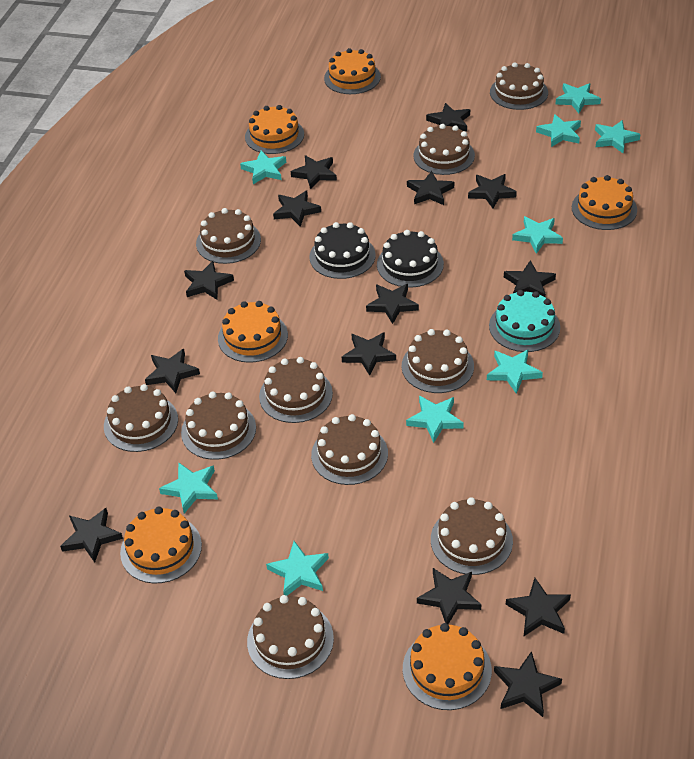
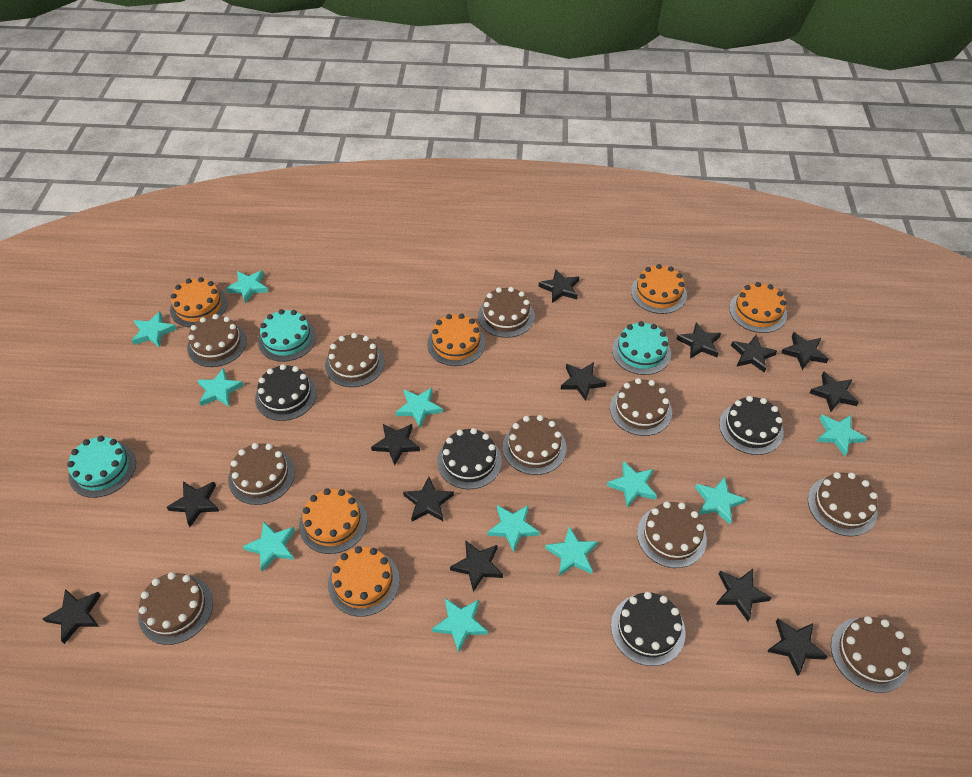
black cake: [309,222,375,279] [377,230,444,288] = 2 -> [255,364,317,421] [437,428,502,489] [611,591,686,666] [719,396,784,455] = 4
black star: [60,508,123,563] [145,349,200,393] [184,261,234,300] [273,190,321,227] [291,155,337,189] [342,332,396,376] [366,284,419,324] [407,171,454,205] [417,568,482,624] [426,103,470,132] [468,174,517,208] [494,651,562,717] [504,260,556,297] [506,578,571,637] = 14 -> [42,589,101,644] [167,482,219,527] [371,424,420,466] [403,477,454,522] [450,540,503,592] [539,269,579,303] [561,362,607,401] [677,322,721,359] [716,569,772,621] [731,335,777,373] [767,618,828,676] [781,332,828,370] [809,372,859,412] = 13
turquoise cake: [489,290,560,352] = 1 -> [67,436,136,498] [258,309,316,362] [612,321,671,375] = 3
turquoise star: [159,462,218,513] [240,151,286,184] [266,541,329,596] [406,396,464,443] [487,350,543,394] [512,216,563,254] [536,114,581,147] [556,83,601,113] [595,120,640,153] = 9 -> [131,311,177,348] [197,368,244,406] [225,270,268,303] [243,521,295,572] [396,388,443,428] [432,598,488,653] [487,505,539,553] [545,526,598,576] [607,461,657,507] [695,477,747,525] [817,415,867,456] = 11

